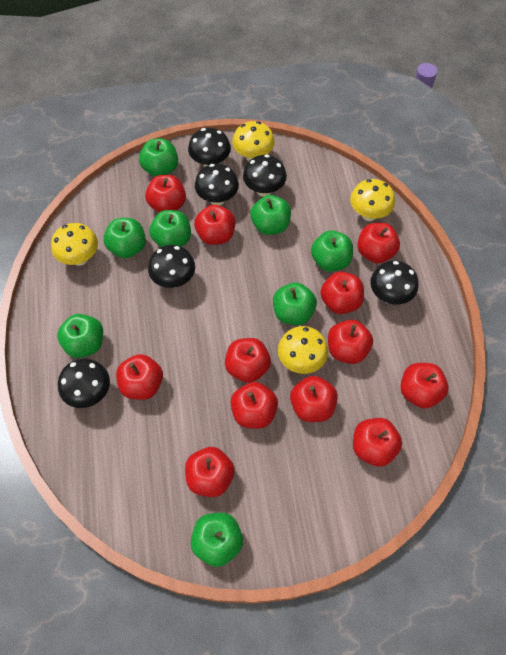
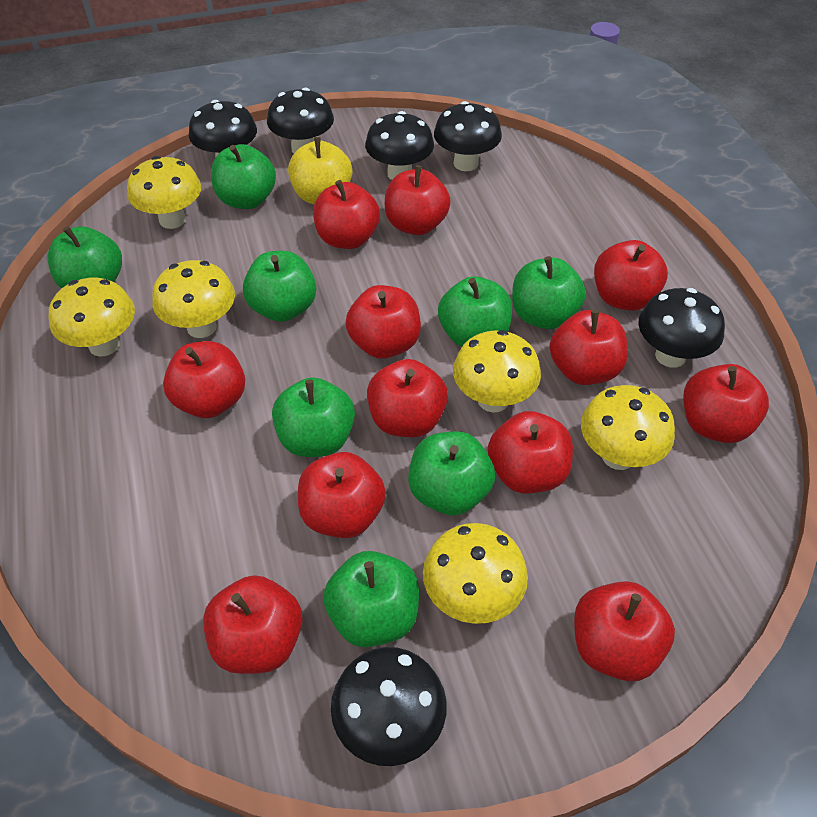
yellow apple: none = 0 -> [288,137,352,205] = 1
yellow mushroom: [51,223,98,266] [232,121,275,161] [278,326,328,374] [350,179,395,221] = 4 -> [49,278,135,357] [127,156,201,229] [152,260,235,338] [423,523,528,624] [453,330,541,413] [581,385,675,470] = 6

